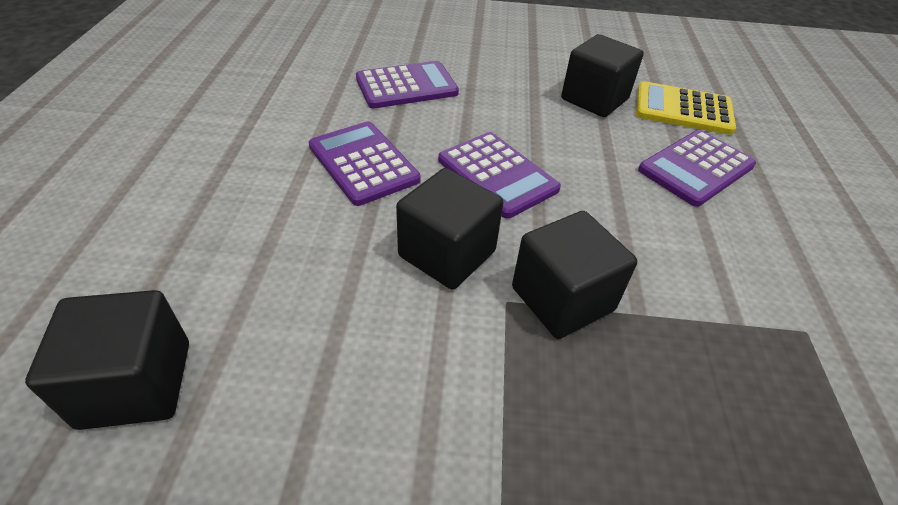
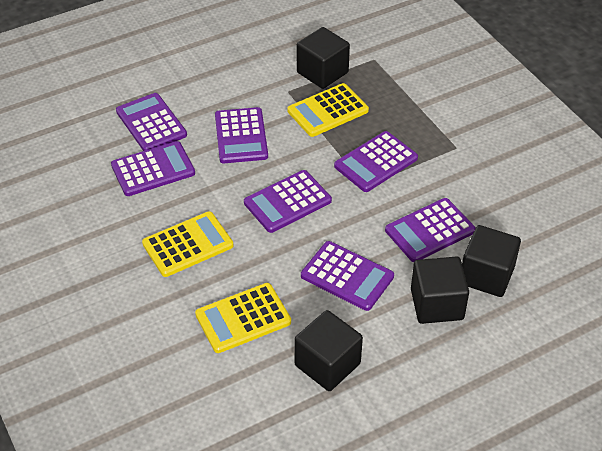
purple calculator: [309,121,421,206] [356,61,459,108] [438,132,561,219] [638,130,756,207] = 4 -> [111,141,195,196] [116,93,187,151] [215,107,268,163] [244,170,332,233] [301,241,394,311] [334,131,418,192] [385,198,475,262] = 7
yellow calculator: [636,81,736,135] = 1 -> [142,211,233,277] [195,283,291,353] [287,83,369,137] = 3

